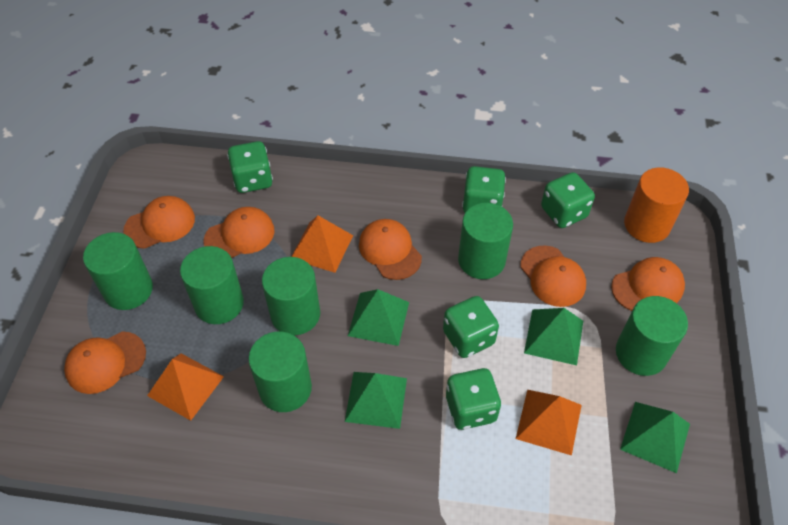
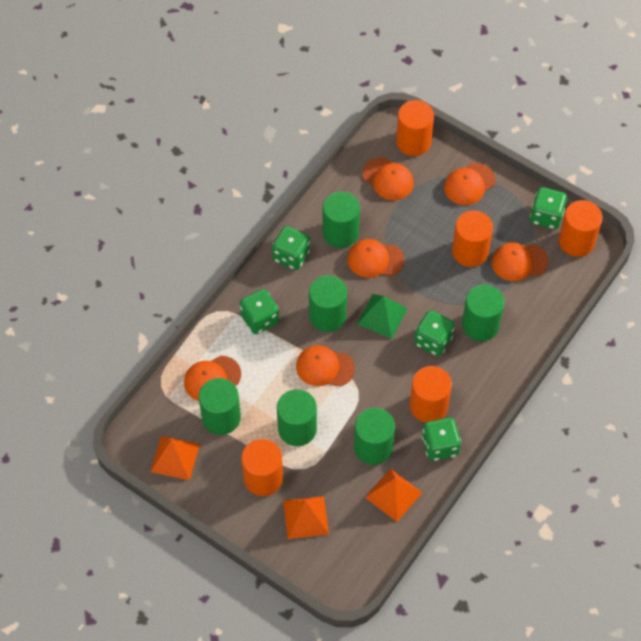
green pyramid: [345,372,407,429] [348,289,409,346] [524,308,583,366] [620,402,690,473] = 4 -> [357,294,408,339] = 1
orange cylinder: [624,167,689,243] = 1 -> [241,439,283,496] [396,100,434,156] [410,366,452,423] [452,210,493,267] [559,200,603,257] = 5

